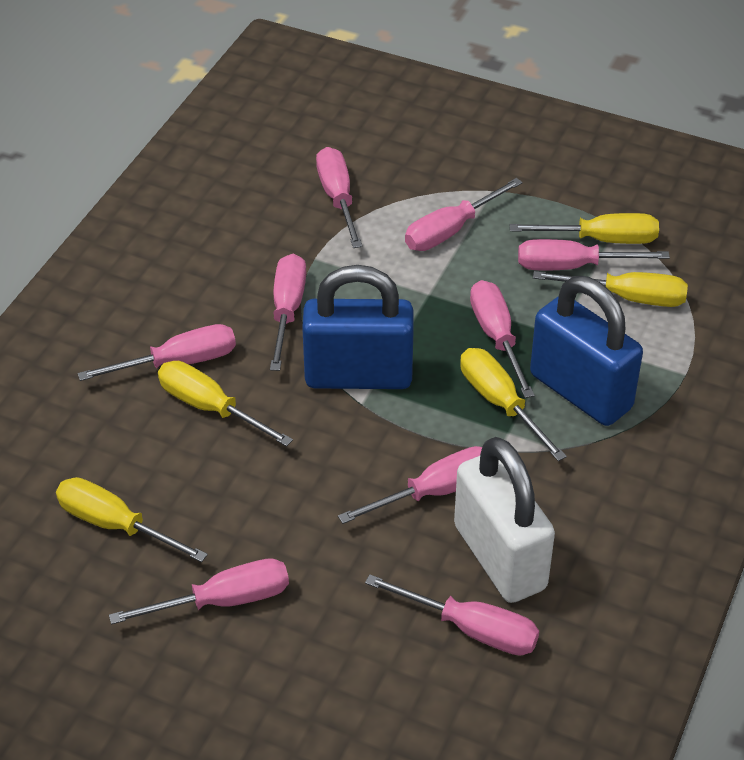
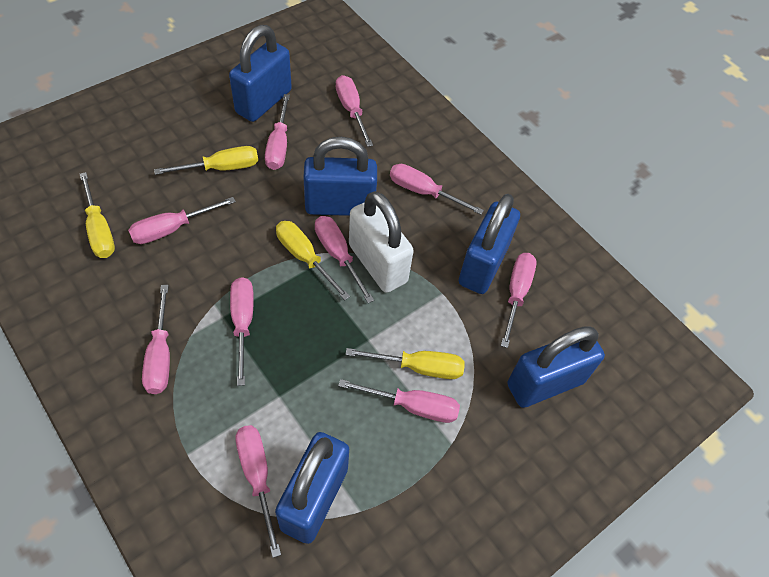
blue padlock: [302,265,414,389] [530,276,643,426] = 2 -> [229,25,292,122] [275,432,349,544] [303,137,377,216] [459,194,520,294] [507,326,605,408] = 5
pink screwdriver: [78,324,236,381] [109,558,289,625] [270,254,306,371] [316,147,362,248] [338,446,482,524] [365,574,539,655] [405,178,523,251] [470,280,535,398] [518,239,670,270] = 9 -> [128,197,236,244] [142,285,170,394] [230,277,254,386] [235,425,281,558] [265,94,290,170] [315,216,374,303] [336,75,373,147] [338,379,460,423] [390,164,484,215] [501,253,537,348] = 10
yellow screwdriver: [56,477,208,562] [158,361,293,447] [460,348,567,461] [510,213,659,244] [533,271,688,307] = 5 -> [80,172,115,258] [154,146,258,175] [276,221,350,300] [345,348,465,379] = 4

